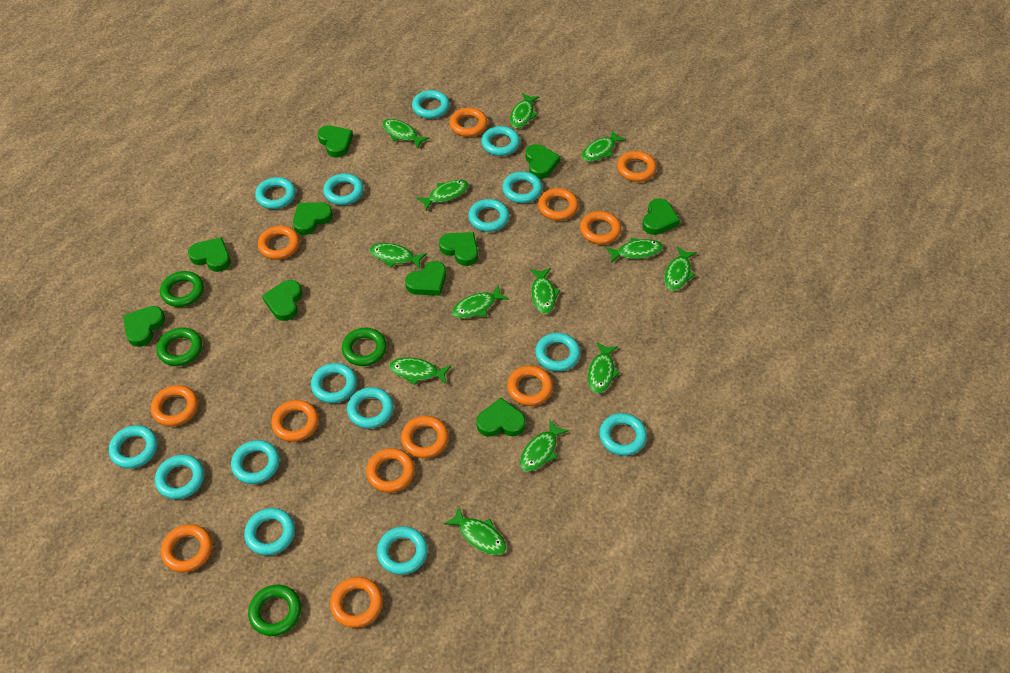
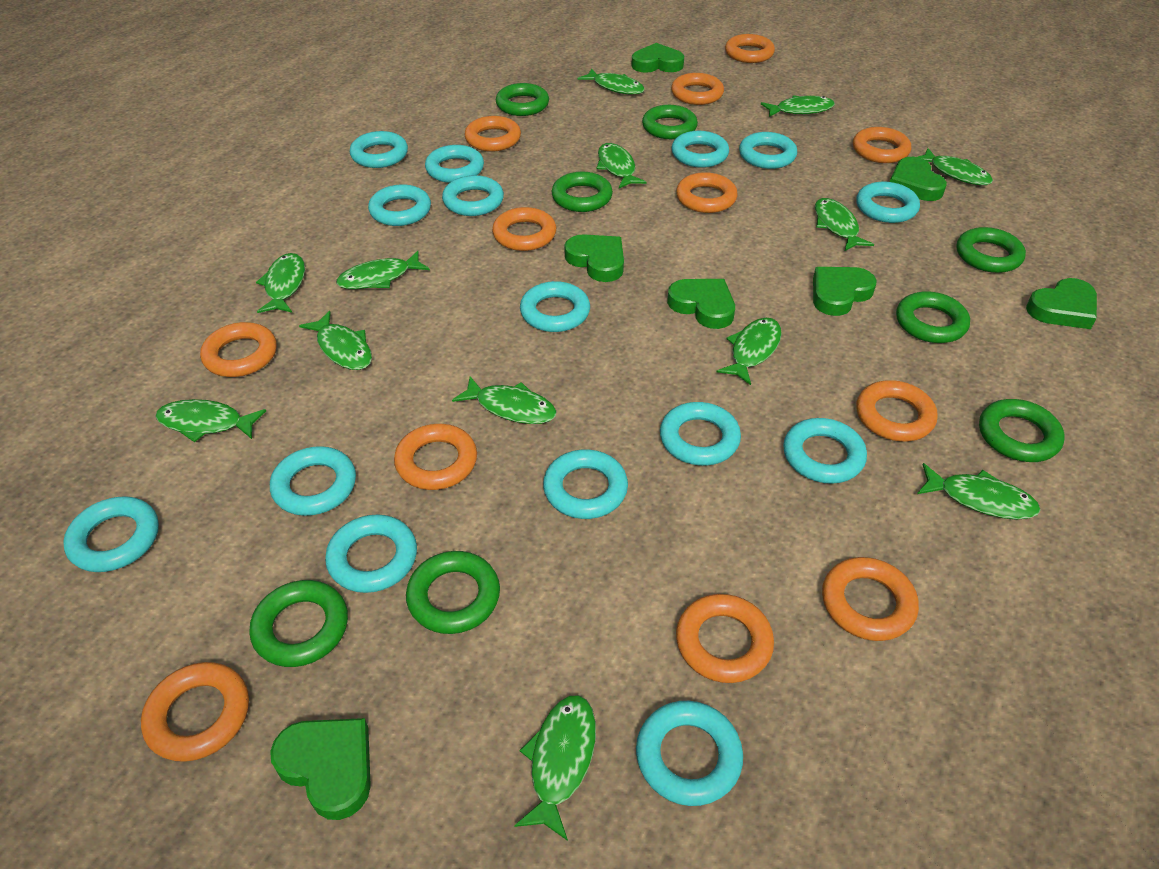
green heart: [123,306,165,347] [188,237,231,272] [262,280,302,321] [293,202,333,235] [317,125,353,157] [405,261,446,296] [439,232,478,266] [476,398,526,437] [526,144,560,179] [642,198,680,235] = 10 -> [270,718,371,820] [565,234,624,282] [631,43,684,73] [667,279,735,329] [813,267,877,316] [890,157,947,201] [1026,278,1097,329] = 7
green ring: [157,327,202,366] [160,271,204,307] [248,585,301,636] [342,328,387,366] = 4 -> [249,580,348,667] [406,551,500,634] [496,83,549,116] [552,172,613,212] [642,105,698,139] [896,291,970,343] [956,227,1026,273] [979,399,1065,462] = 8

